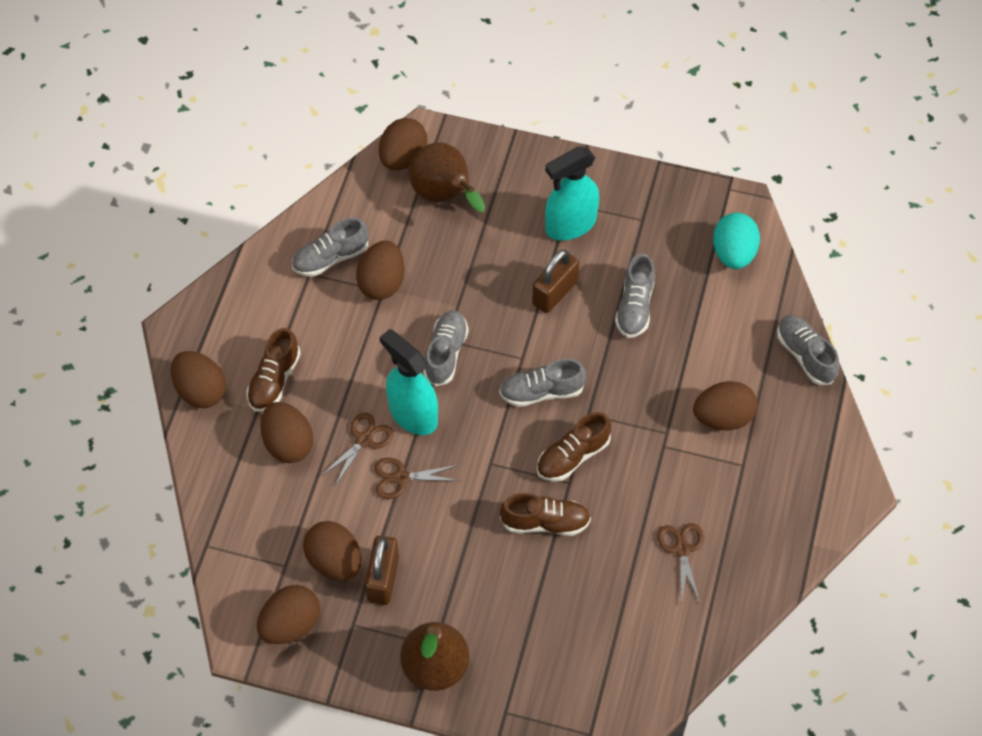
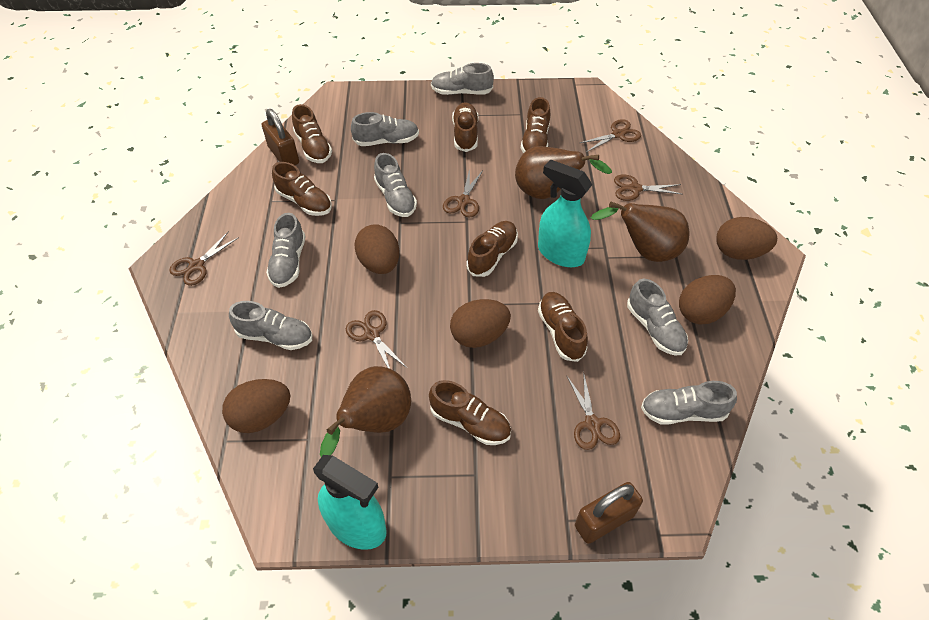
brown egg: [171,351,226,408] [257,585,320,644] [260,402,313,463] [303,521,361,580] [356,241,404,300] [379,118,427,170] [693,381,758,430] = 7 -> [222,379,290,433] [355,224,400,274] [450,299,511,348] [679,275,736,324] [716,217,777,260] = 5
brown pear: [400,622,469,691] [409,142,485,212] = 2 -> [320,366,411,457] [515,146,612,199] [591,202,690,262] = 3
brown scissors: [321,413,393,486] [374,458,460,499] [657,523,704,602] = 3 -> [169,231,239,286] [346,310,407,369] [443,168,483,218] [567,372,620,450] [580,119,641,152] [614,174,682,201] = 6
brown shoe: [246,328,301,412] [500,493,591,536] [537,412,611,482] = 3 -> [272,162,332,216] [292,104,332,163] [429,380,511,445] [452,102,478,152] [467,221,518,277] [521,97,550,153] [538,292,588,362] = 7
grey shoe: [292,218,369,277] [424,310,469,386] [499,359,586,407] [615,254,655,338] [777,315,839,385] = 5 -> [229,301,312,350] [266,213,306,288] [351,112,419,146] [374,153,417,217] [431,63,494,95] [627,278,688,355] [641,381,737,425] = 7
turquoise egg: [713,213,760,269] = 1 -> none = 0

